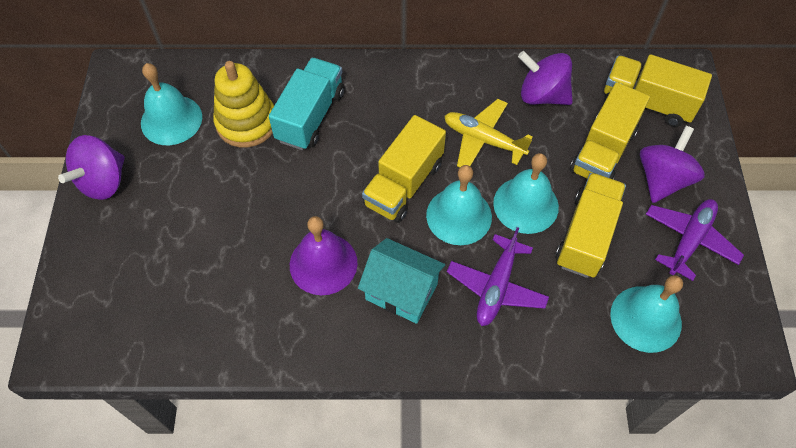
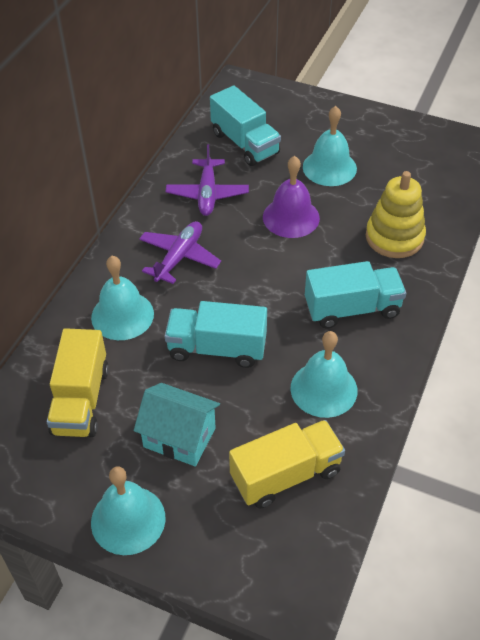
purple spinning top: [58,135,125,200] [518,51,573,105] [640,126,704,203] = 3 -> none = 0
turquoise truck: [269,58,344,150] = 1 -> [165,301,267,368] [210,85,281,166] [305,261,406,328] = 3
yellow plane: [445,99,533,167] = 1 -> none = 0
yellow truck: [362,115,446,223] [556,173,626,278] [570,82,650,179] [604,54,712,127] = 4 -> [47,328,109,437] [229,420,345,509] = 2

